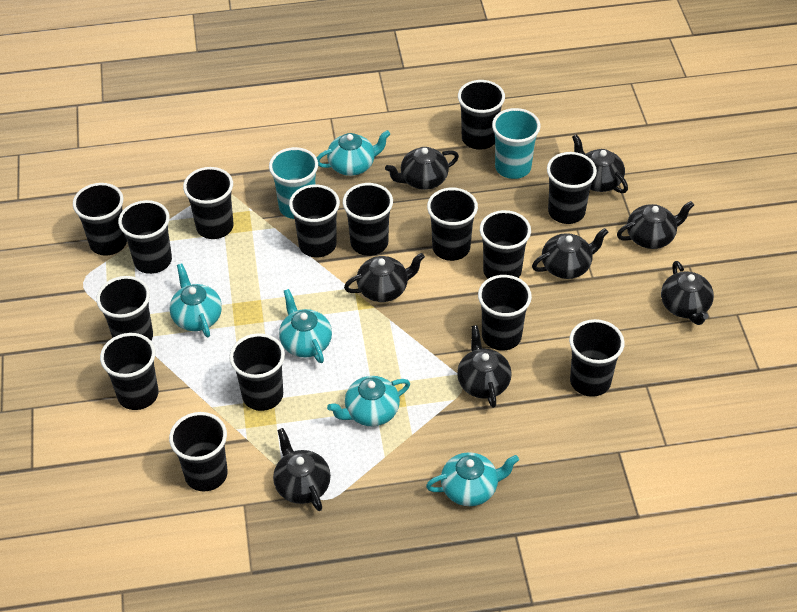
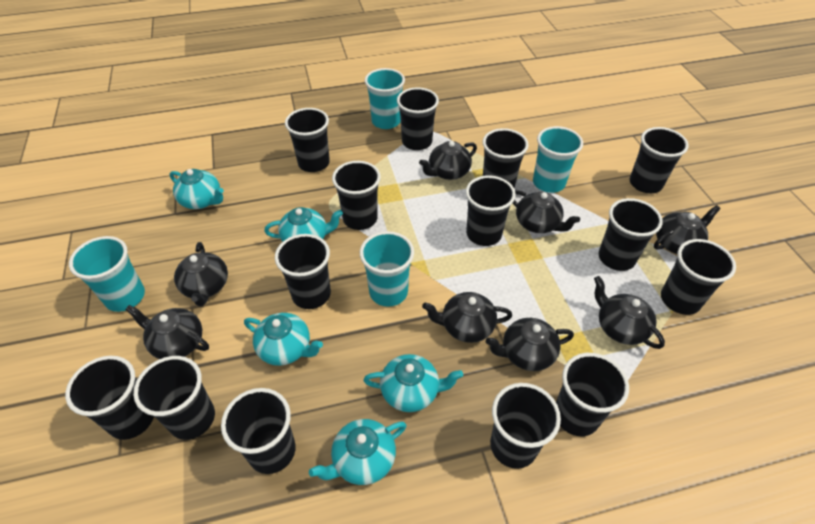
black cup: [73,183,127,256] [96,276,153,340] [100,333,158,410] [118,200,172,274] [169,412,228,491] [183,167,234,239] [229,333,285,411] [289,184,340,257] [343,183,393,256] [427,188,478,261] [458,80,505,150] [478,275,532,350] [480,210,531,279] [547,152,597,224] [569,319,625,397] = 15 -> [65,356,154,440] [133,356,215,440] [221,388,296,474] [275,234,331,309] [285,108,330,172] [332,161,381,230] [397,87,439,150] [466,175,516,246] [483,128,529,188] [490,383,561,469] [556,353,629,436] [599,198,663,271] [629,127,689,193] [661,239,736,315] = 14
turquoise cup: [269,147,318,219] [492,108,541,179] = 2 -> [69,236,145,312] [360,231,414,307] [365,68,405,129] [533,126,583,193] = 4

